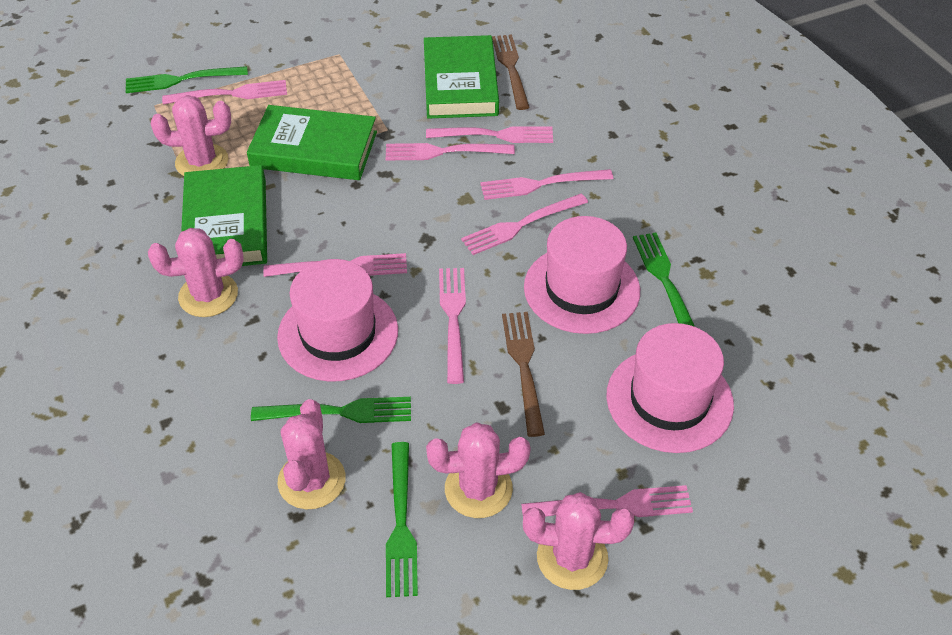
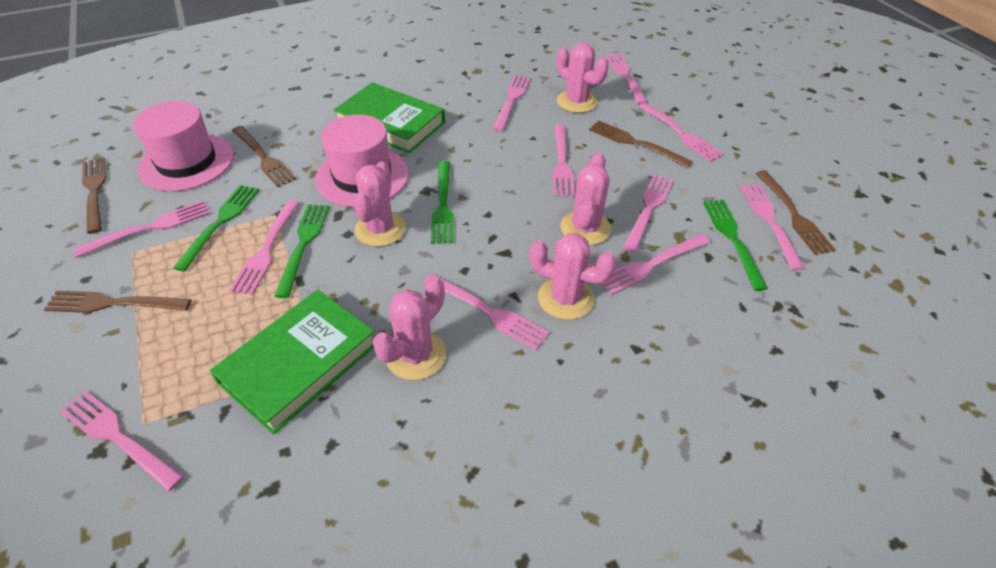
brown fork: [492,34,530,110] [502,312,545,437] = 2 -> [44,291,191,313] [82,157,106,234] [232,126,296,187] [589,121,692,168] [756,170,836,255] = 5
green book: [181,165,267,266] [247,105,377,180] [424,35,499,119] = 3 -> [210,290,375,434] [333,82,445,153] = 2
pink fork: [162,80,287,105] [263,253,407,277] [385,143,515,160] [426,126,553,143] [439,268,466,384] [461,194,588,255] [480,169,613,200] [521,485,693,517] = 8 -> [59,390,184,492] [73,200,211,258] [229,200,300,295] [424,273,550,350] [493,75,531,131] [552,124,575,197] [601,234,711,295] [605,53,648,104] [623,174,674,252] [638,103,724,162] [740,184,804,271] = 11
pink hat: [277,259,398,382] [524,216,640,334] [606,323,734,453] = 3 -> [133,101,234,191] [315,115,409,207] = 2

